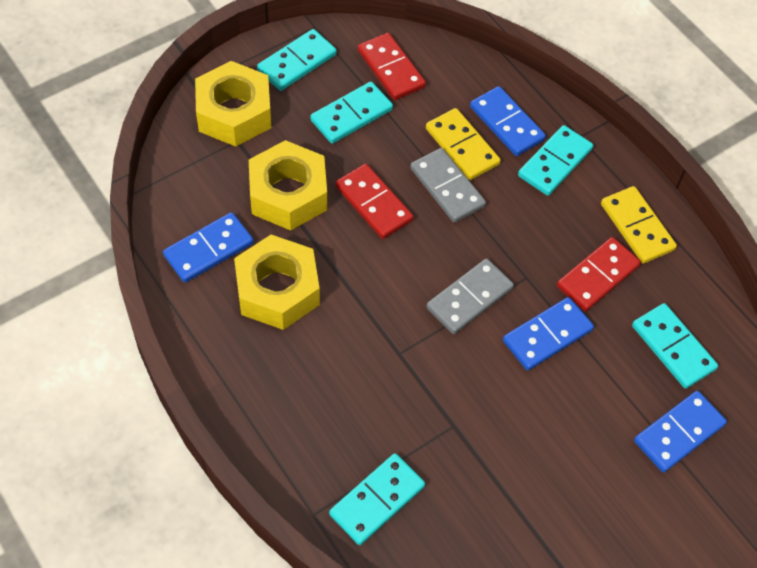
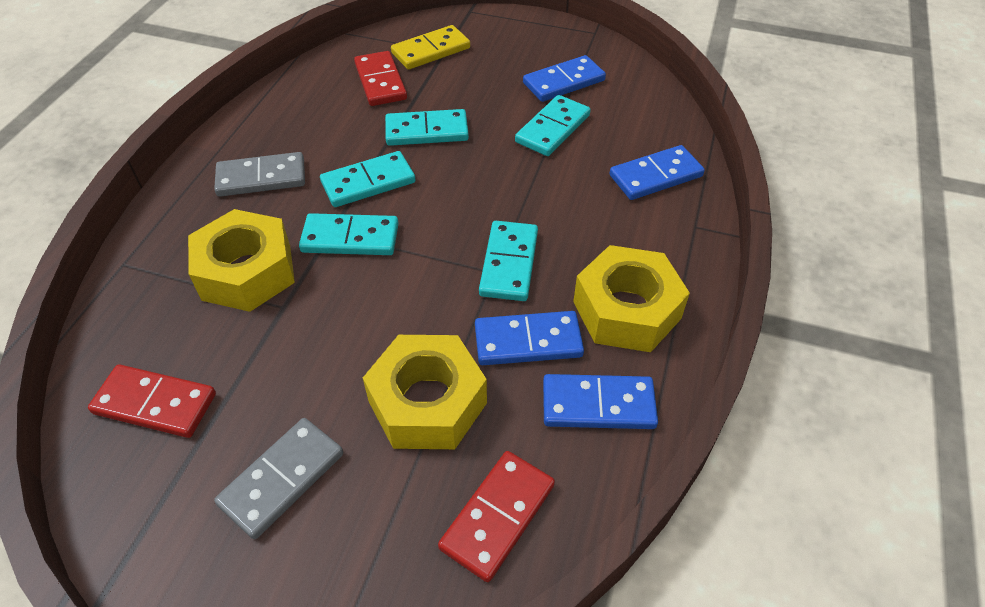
yellow domino: [426,108,501,180] [601,186,677,264] = 2 -> [391,25,470,70] = 1

